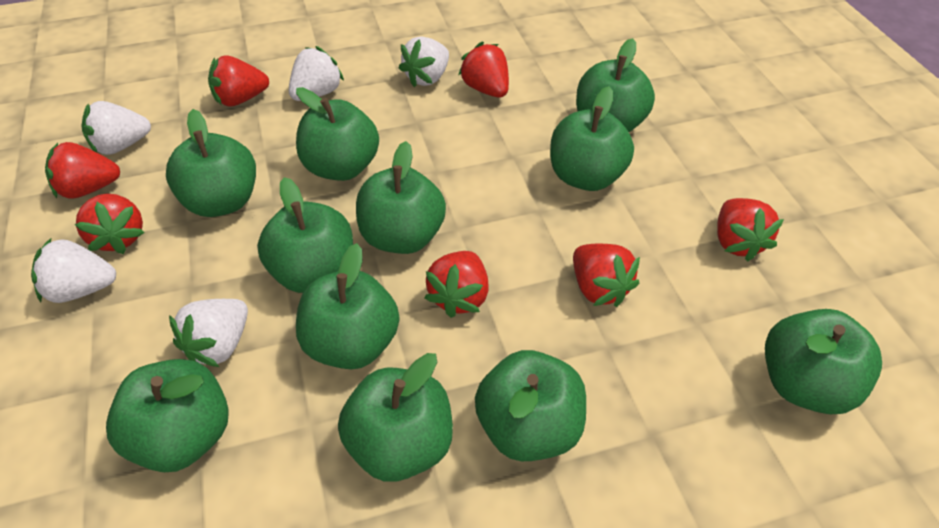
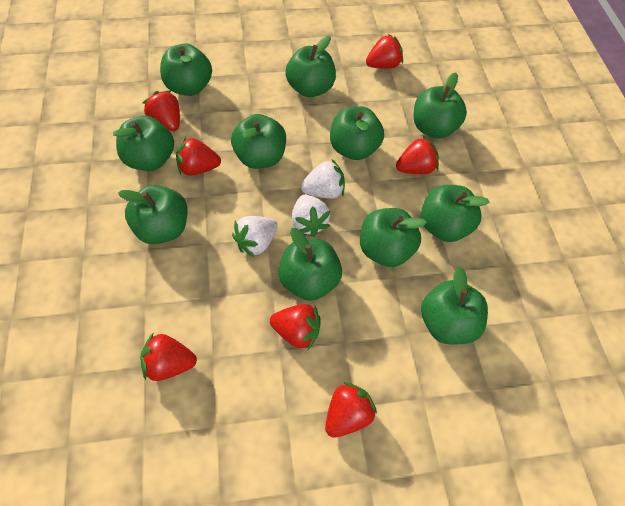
white strawberry: [31,237,116,303] [81,101,151,155] [169,299,248,367] [289,46,344,101] [399,36,449,87] = 5 -> [232,216,278,258] [291,195,330,237] [301,159,345,199] = 3

